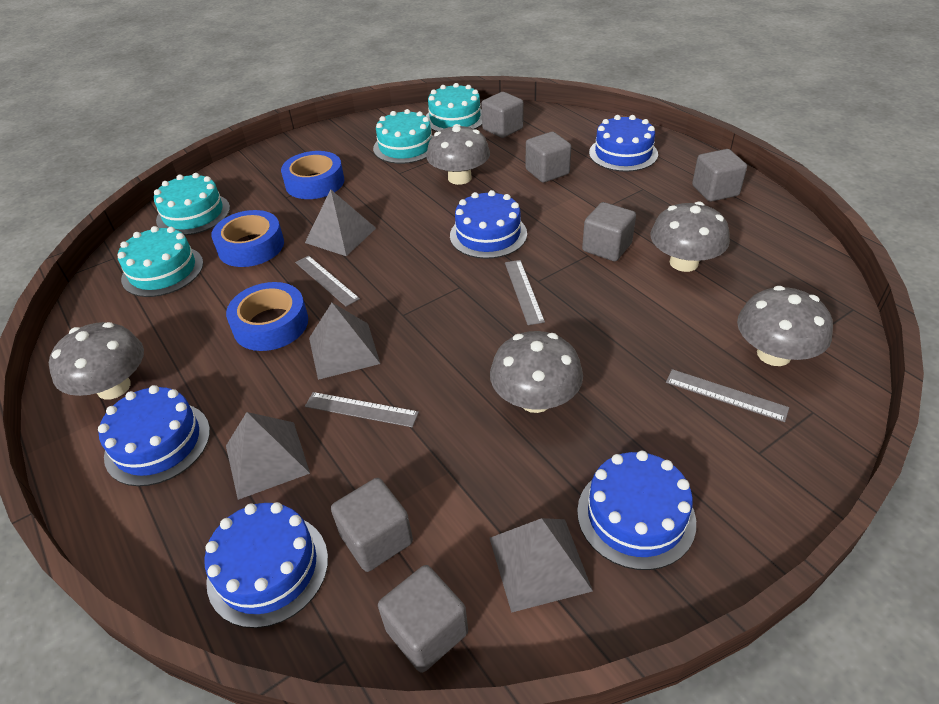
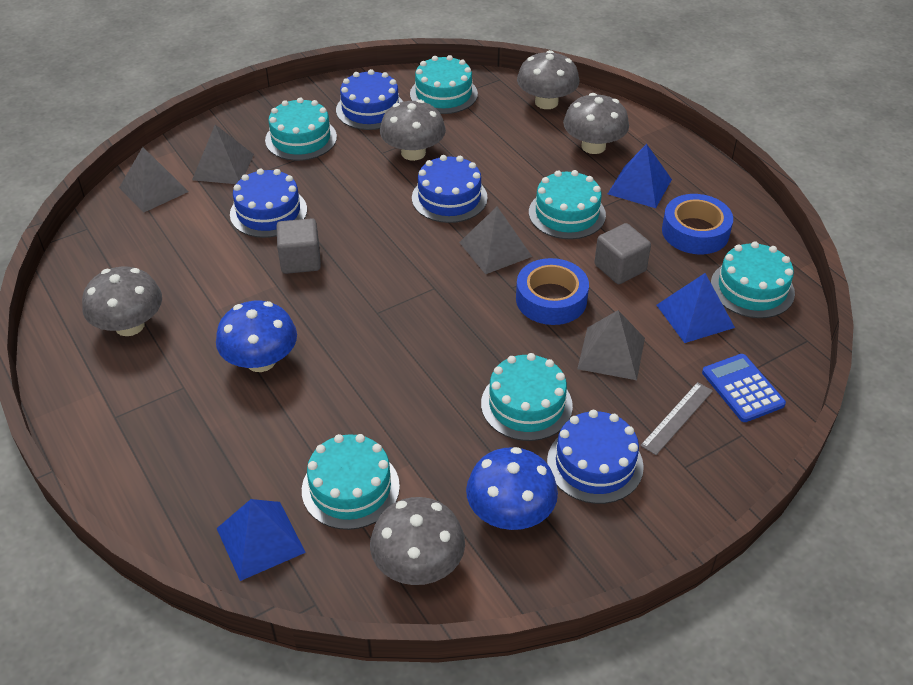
blue cake: [98,385,210,486] [204,502,328,628] [450,190,527,259] [577,451,696,570] [589,115,658,172] = 5 -> [230,169,307,238] [336,69,403,130] [412,155,488,223] [547,410,644,504] = 4
blue calculator: none = 0 -> [702,354,786,422] = 1
blue mushroom: none = 0 -> [216,301,297,372] [466,447,558,530] = 2
blue pyramid: none = 0 -> [217,499,306,581] [608,144,672,208] [657,273,735,343] = 3
blue tape: [211,210,284,267] [226,282,308,351] [281,151,344,199] = 3 -> [516,258,589,325] [662,194,733,254] = 2
grey cube: [331,478,413,572] [378,565,468,673] [481,92,523,138] [526,132,571,183] [582,202,636,261] [692,149,747,202] = 6 -> [277,218,321,274] [594,223,651,284] = 2
grey ruler: [295,256,360,307] [305,392,419,427] [505,260,545,325] [666,369,789,422] = 4 -> [640,382,713,455] = 1
turquoise cake: [117,226,203,297] [154,173,230,235] [373,109,433,164] [426,83,482,132] = 4 -> [265,97,337,161] [302,434,400,530] [410,55,478,114] [481,353,573,441] [529,170,606,239] [711,242,795,318] = 6

